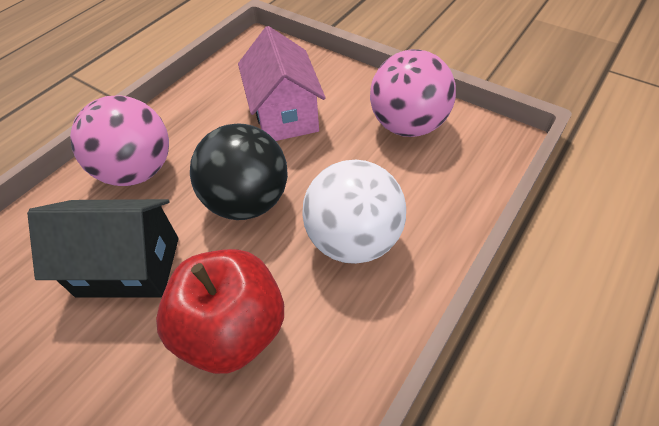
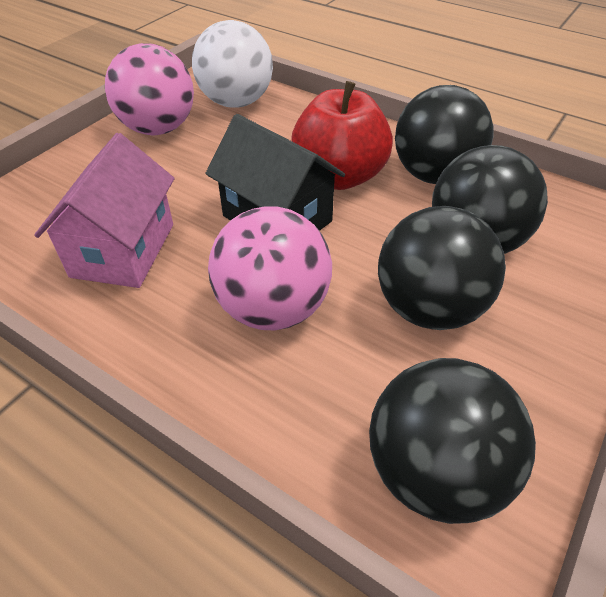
black ball: [190,123,288,220] = 1 -> [369,358,536,524] [378,206,506,330] [395,85,493,184] [432,145,548,254] = 4

